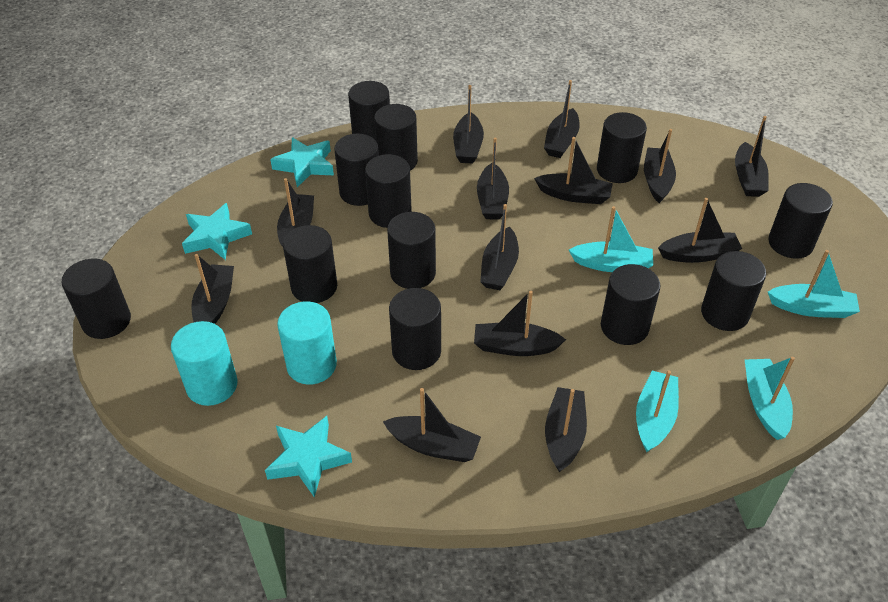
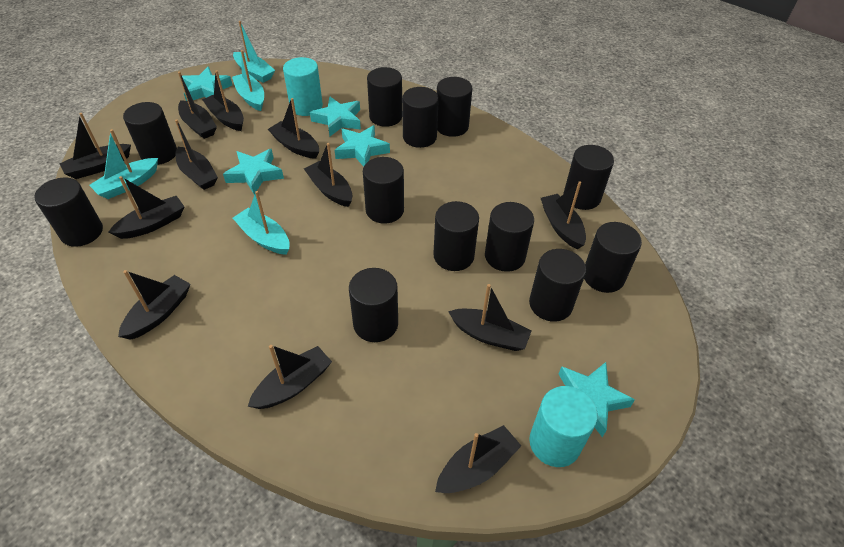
black boat: [191,254,234,324] [277,178,314,247] [383,388,481,462] [453,85,484,163] [474,291,566,356] [477,138,509,220] [480,204,519,290] [534,137,613,204] [544,80,580,158] [545,387,587,472] [644,129,676,203] [658,198,742,263] [735,116,769,197] = 13 -> [59,113,131,179] [109,176,184,239] [118,270,191,340] [175,119,218,190] [178,72,217,139] [202,70,244,131] [248,345,332,409] [268,98,319,159] [304,143,352,207] [435,425,521,493] [448,284,531,351] [541,181,586,249] = 12
turquoise star: [182,203,252,260] [265,416,352,498] [270,137,334,187] = 3 -> [182,67,232,101] [223,149,284,194] [310,96,361,136] [335,125,390,166] [559,362,635,437] = 5

